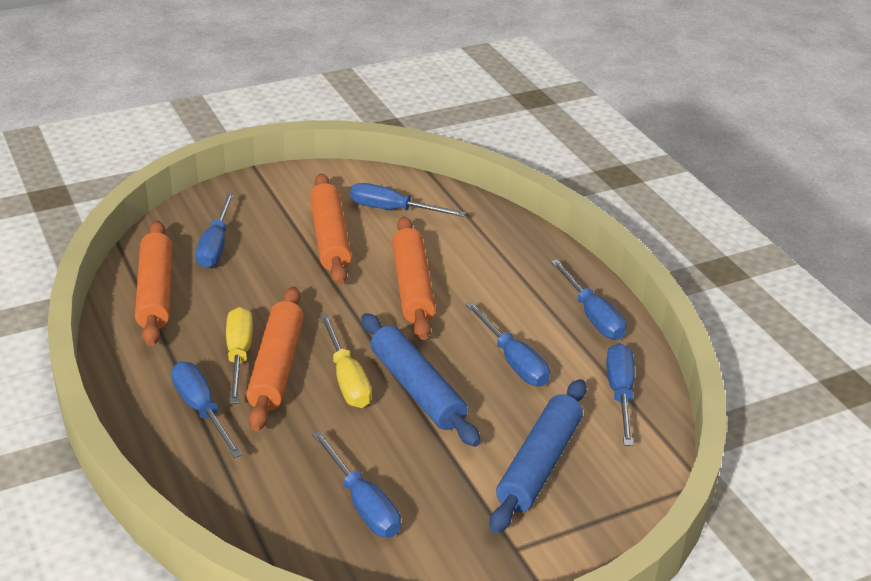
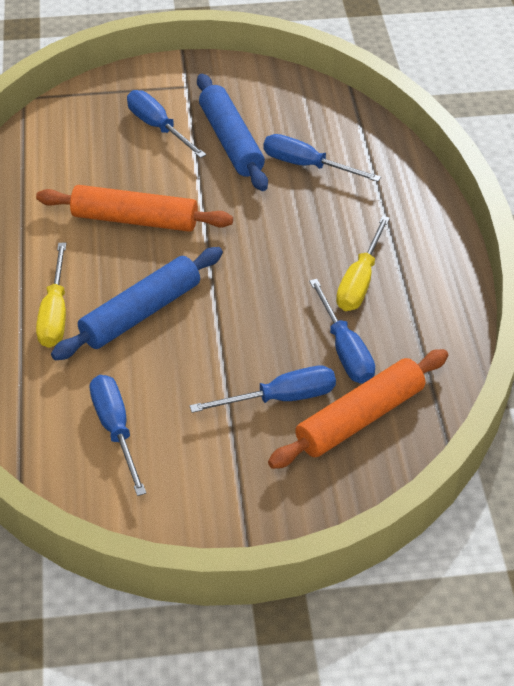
blue screwdriver: [171,362,243,458] [196,193,234,268] [312,431,401,537] [350,183,466,217] [465,302,550,386] [551,259,626,340] [606,343,635,446] = 7 -> [90,375,146,496] [127,90,206,158] [190,366,336,413] [263,134,381,182] [309,279,375,384] = 5
orange rolling pin: [135,221,172,346] [246,286,304,431] [310,174,352,285] [392,217,436,340] = 4 -> [36,185,233,232] [268,349,448,469] = 2

